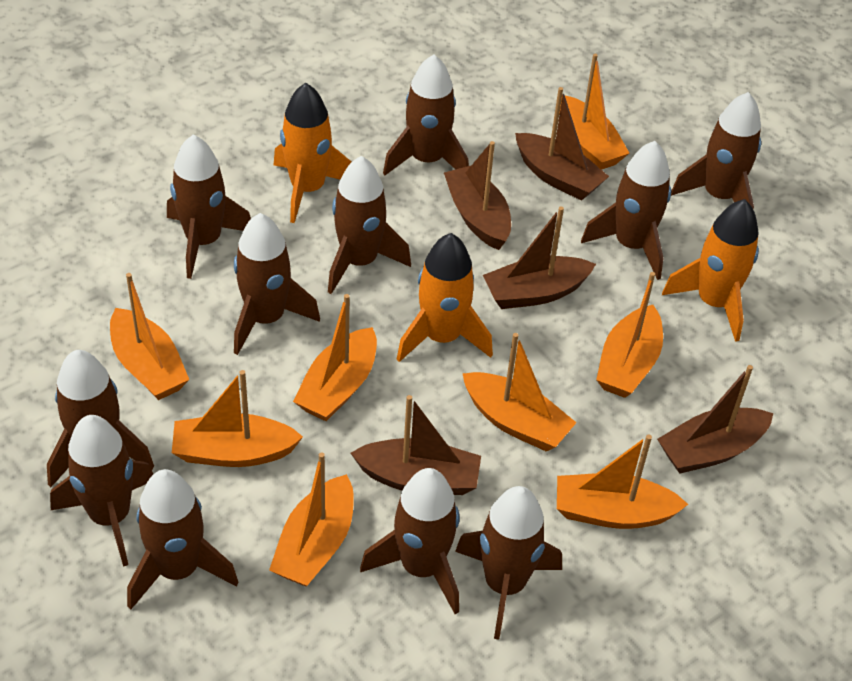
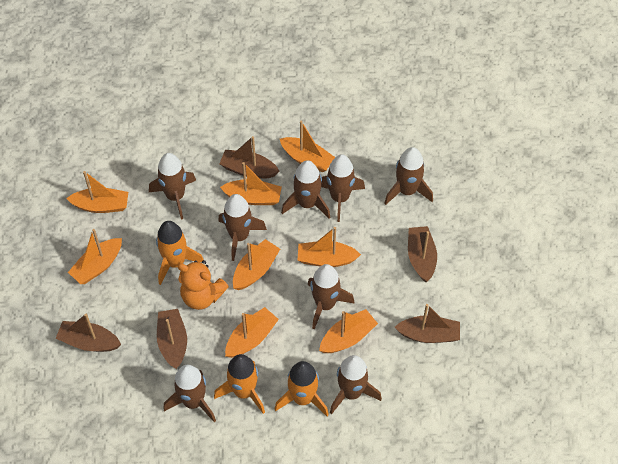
brown rocket: [47,350,154,487] [50,415,153,567] [127,469,238,610] [167,135,251,279] [234,213,320,355] [328,156,411,294] [360,468,459,614] [383,54,469,175] [455,486,562,640] [581,141,671,280] [671,92,761,210] = 11 -> [149,153,196,219] [164,365,216,422] [218,194,267,261] [281,160,330,219] [308,264,355,329] [321,154,365,222] [330,355,382,414] [384,147,433,205] = 8
orange teddy bear: none = 0 -> [178,260,229,310] = 1

